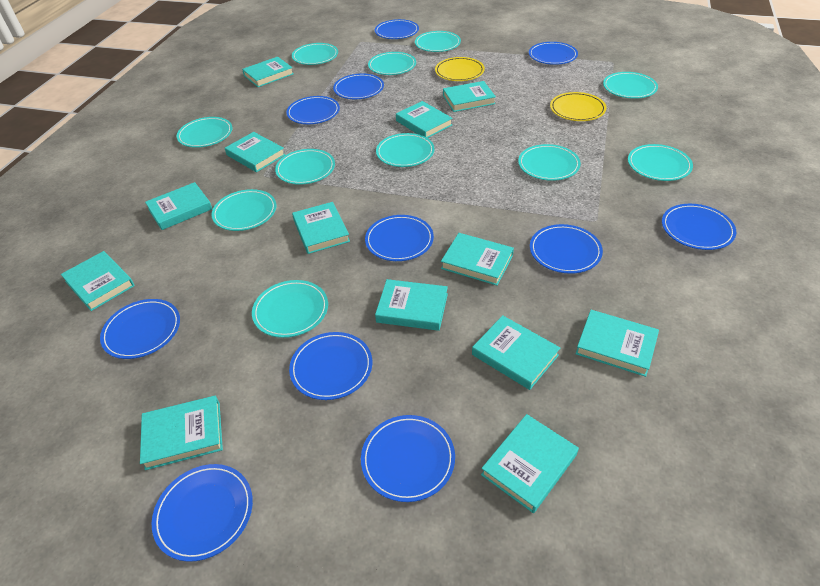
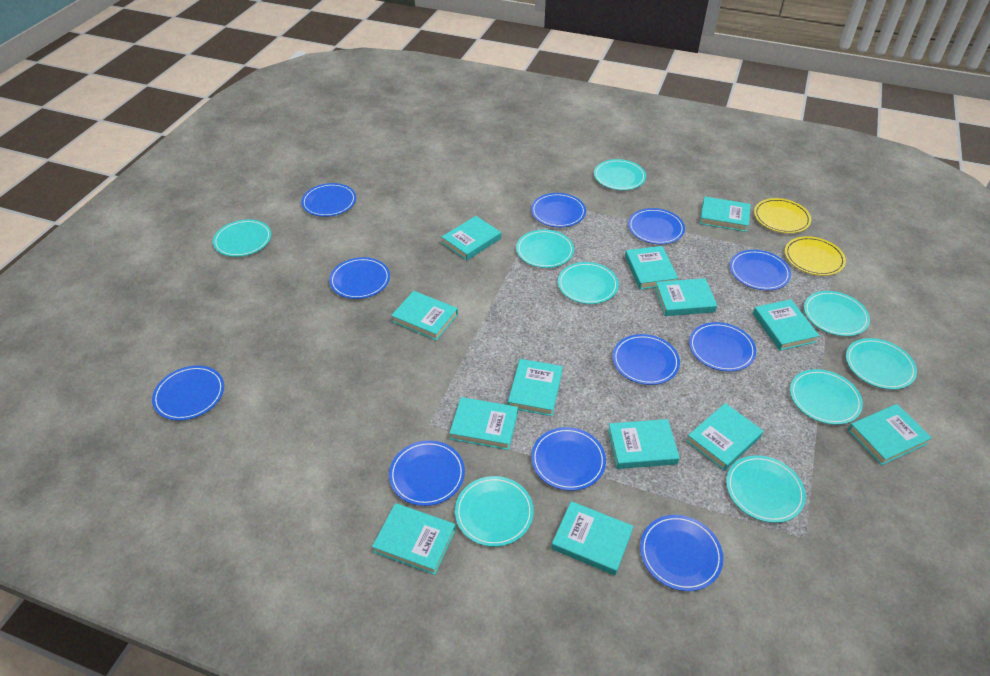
turquoise plate: [177,117,232,148] [211,189,276,231] [252,280,328,338] [275,149,335,185] [292,43,338,65] [368,52,416,75] [376,133,434,167] [415,31,461,52] [518,144,581,181] [603,72,658,99] [628,144,693,181] = 11 -> [213,219,272,257] [455,476,534,547] [516,229,574,268] [558,262,619,304] [594,159,646,190] [726,455,806,523] [790,369,863,425] [804,291,870,336] [846,338,917,390] = 9

